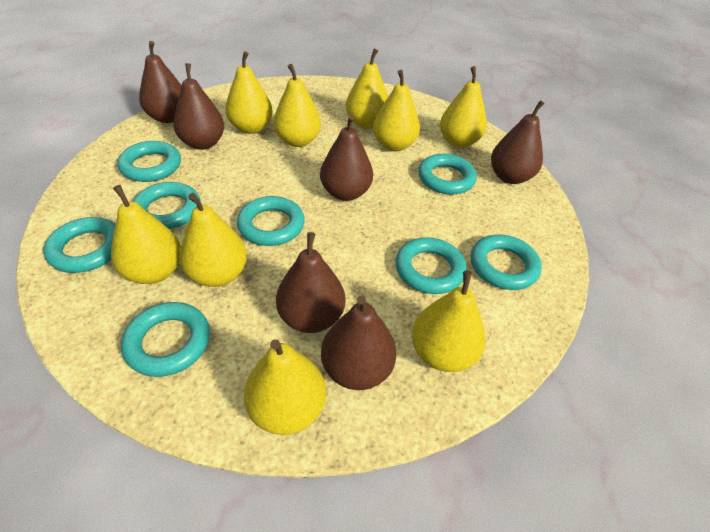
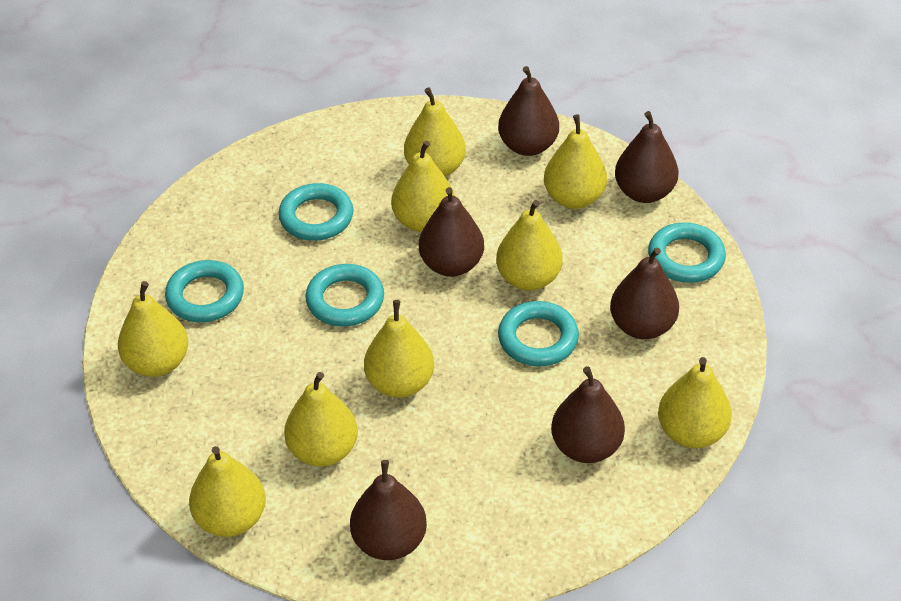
turquoise ring: [43,217,116,273] [117,141,181,182] [121,302,210,377] [133,182,200,229] [237,196,305,246] [395,237,467,294] [418,154,477,195] [471,235,542,290] = 8 -> [165,260,244,322] [278,183,353,241] [305,264,384,327] [498,301,579,366] [648,222,726,283] = 5

